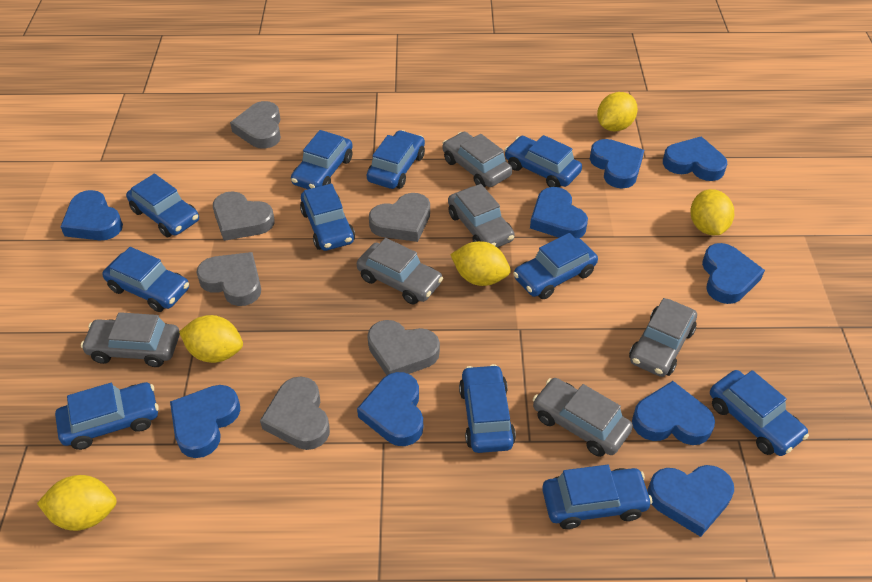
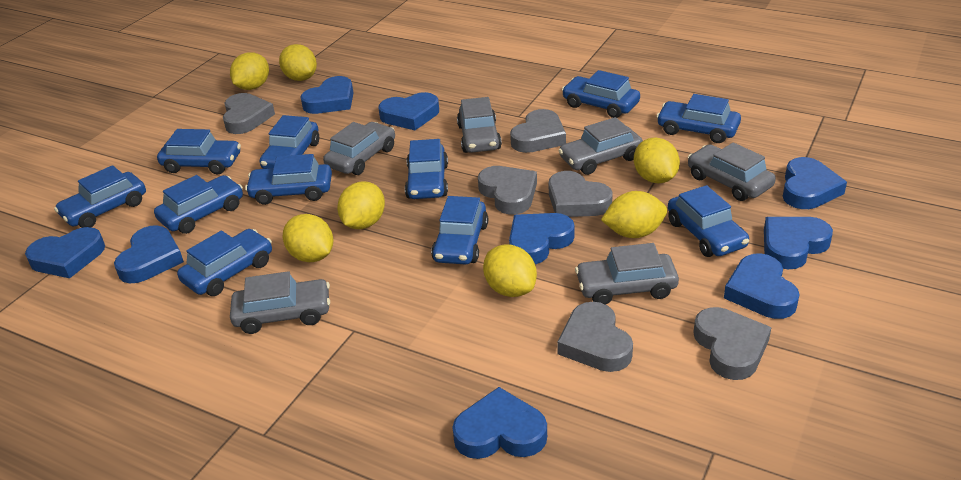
yellow lemon: [37,475,117,531] [179,315,243,363] [450,241,510,286] [597,92,638,131] [690,189,734,235] = 5 -> [230,52,269,90] [279,44,317,81] [282,214,333,262] [337,181,385,229] [483,244,537,297] [601,191,667,238] [634,138,680,184] = 7

